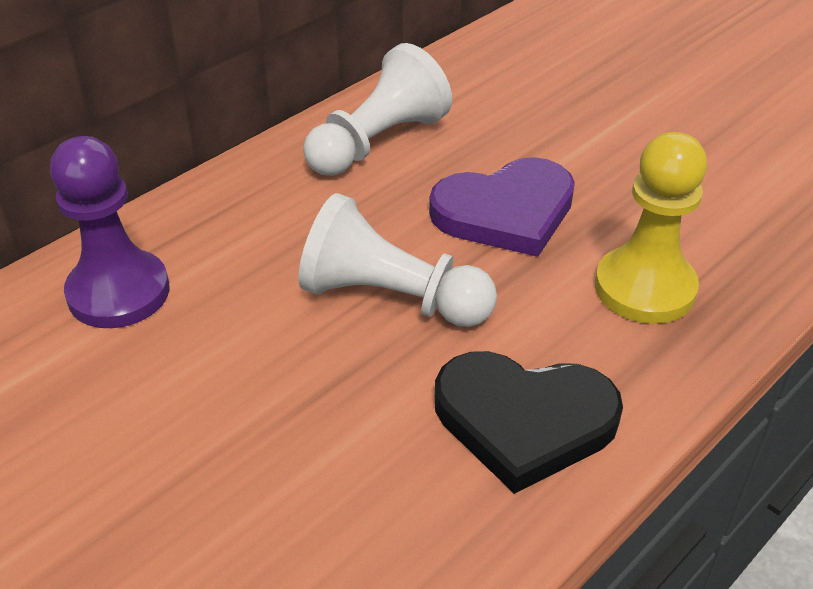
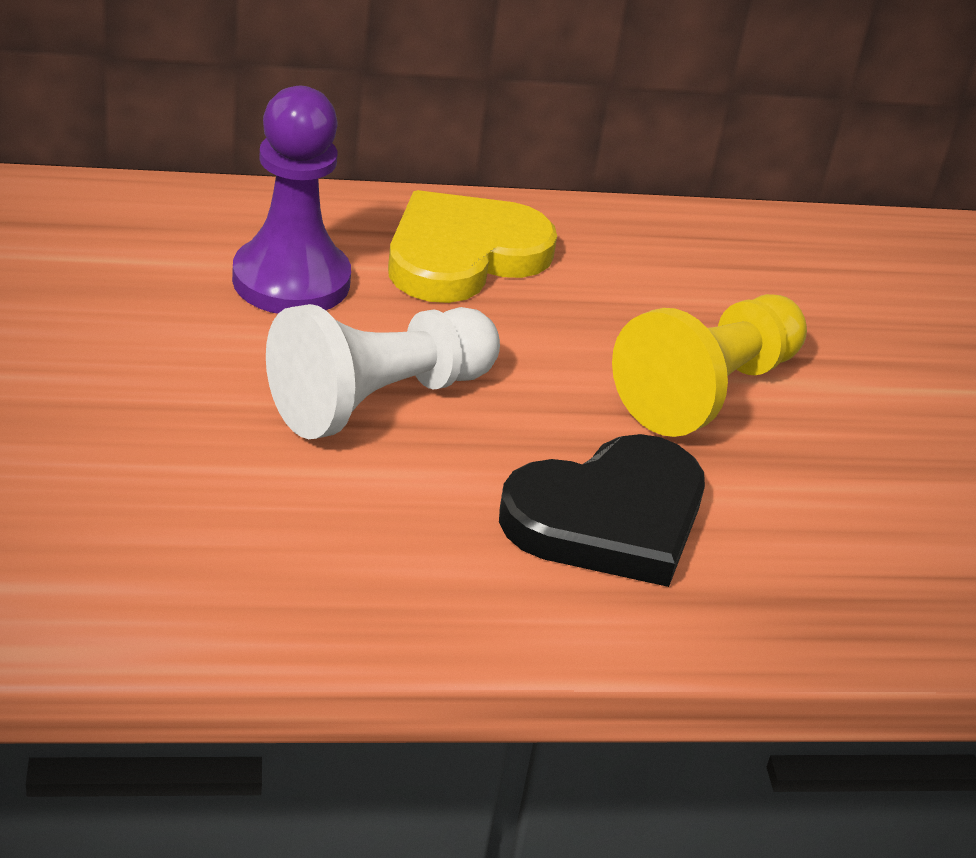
purple heart: [429,157,575,257] = 1 -> none = 0
white pawn: [298,193,497,327] [303,43,452,176] = 2 -> [266,304,500,439] = 1
yellow heart: none = 0 -> [388,190,557,303] = 1

